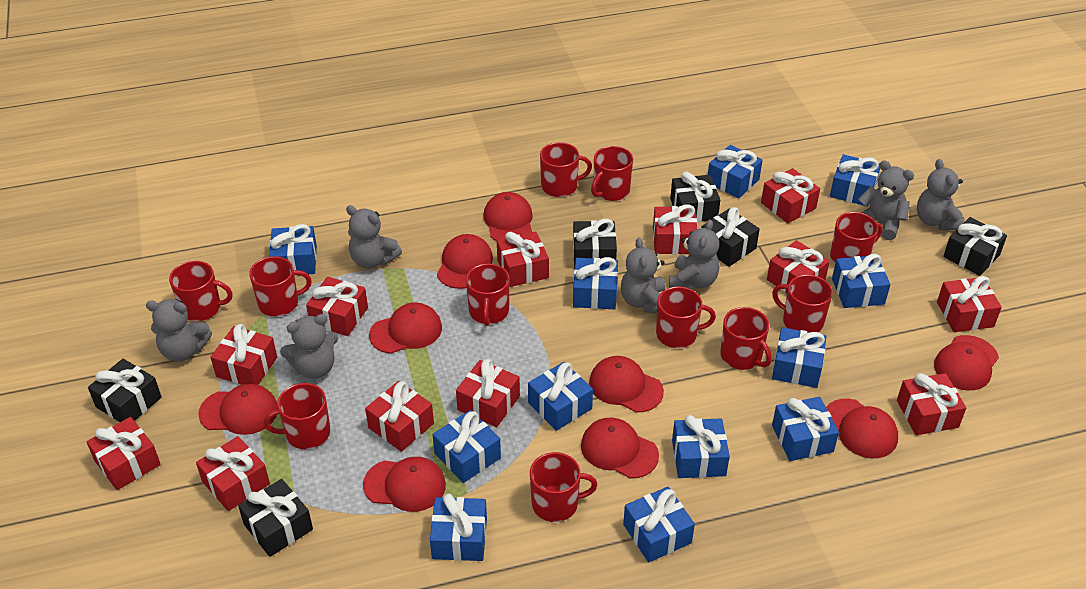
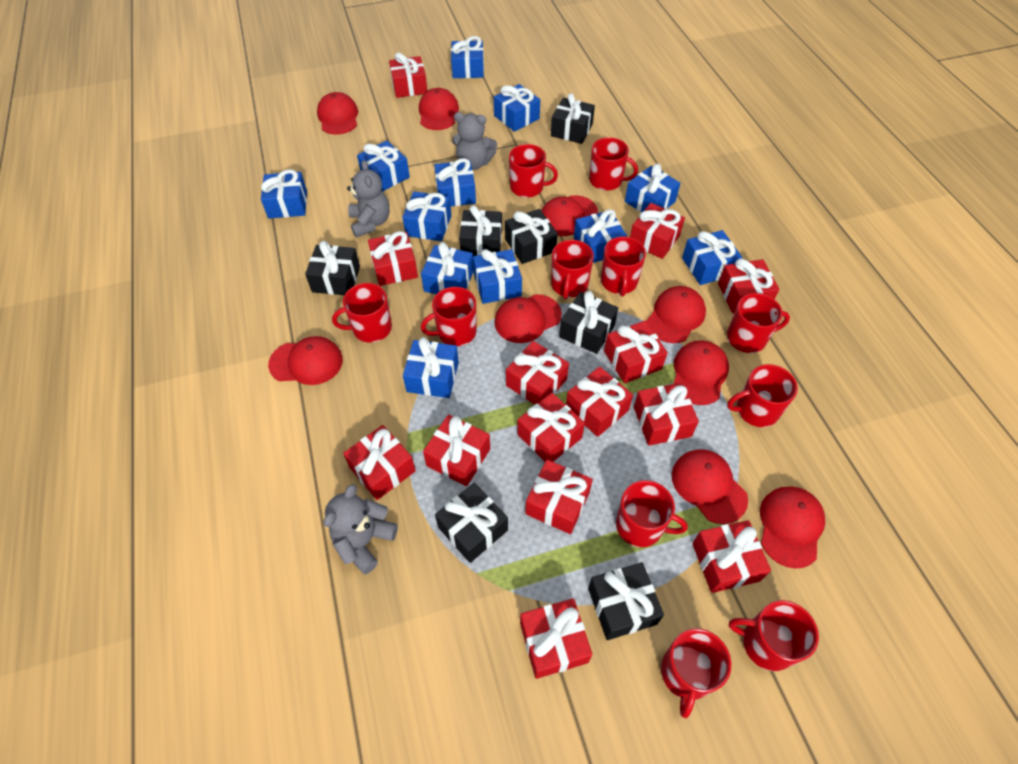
black gift: [88,359,162,422] [238,479,313,557] [573,219,617,269] [670,172,720,222] [702,207,760,267] [943,217,1007,276] = 6 -> [305,241,360,295] [435,483,508,563] [459,205,502,256] [505,209,558,264] [551,93,595,144] [559,291,618,354] [588,562,664,640] = 7
grey teddy bear: [146,299,212,362] [280,314,338,379] [346,205,402,269] [621,238,666,314] [669,220,719,290] [858,160,914,240] [917,159,965,230] = 7 -> [324,484,398,574] [347,160,390,238] [452,112,497,170] = 3
red gift: [87,417,161,490] [196,436,270,511] [210,324,277,385] [306,277,368,336] [365,381,434,452] [456,359,520,427] [497,231,549,287] [653,204,697,254] [761,168,820,223] [767,240,830,293] [897,373,966,435] [937,276,1002,332] = 12 -> [343,425,416,500] [368,231,418,286] [389,52,427,98] [423,415,490,486] [506,341,569,405] [517,393,585,462] [520,598,592,679] [525,460,593,534] [566,367,633,437] [604,321,668,383] [630,203,685,259] [634,383,699,446] [692,520,771,593] [718,258,780,313] = 14

